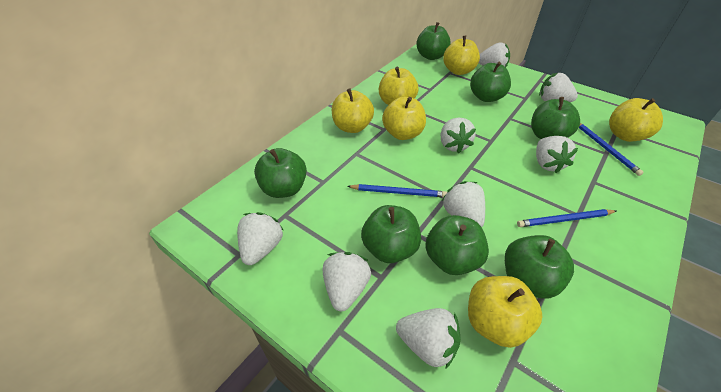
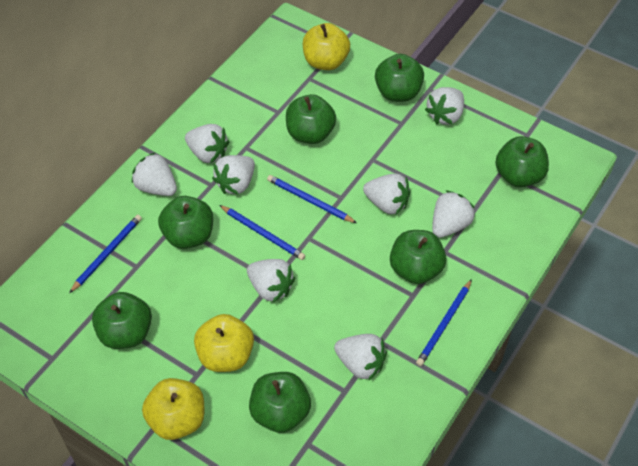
blue pencil: [347,184,447,197] [517,209,616,227] [579,123,644,176] = 3 -> [69,215,142,293] [219,205,305,260] [267,175,357,223] [416,279,472,366] = 4
yellow apple: [332,89,374,133] [379,67,418,105] [382,97,426,140] [443,36,480,75] [468,276,543,348] [609,98,663,142] = 6 -> [142,378,204,440] [194,314,254,372] [303,23,350,70] = 3

